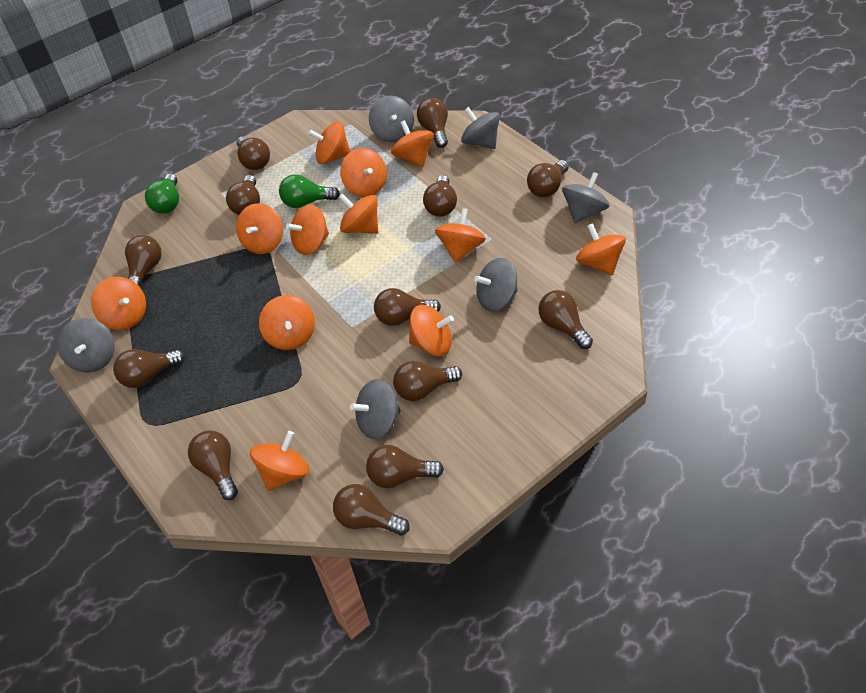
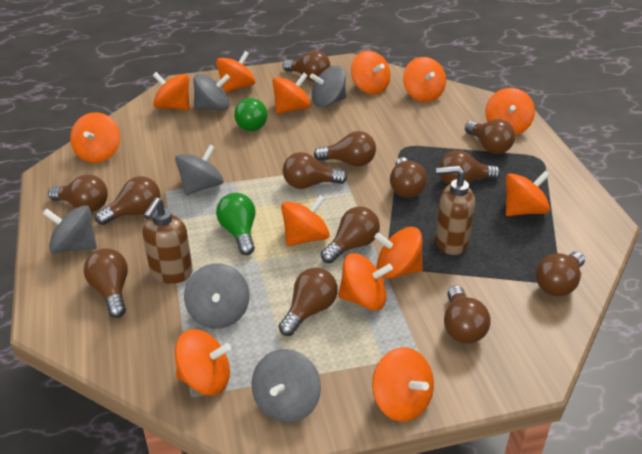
brown soap dispenser: none = 0 -> [142,197,193,284] [435,166,475,255] = 2
orange spinning top: [91,277,146,330] [236,203,283,254] [250,431,309,491] [259,295,315,350] [286,204,329,255] [308,122,351,164] [338,194,378,234] [340,148,387,197] [391,120,434,167] [409,305,454,356] [435,208,486,263] [576,223,626,276] = 12 -> [70,112,120,163] [153,72,190,110] [175,329,231,395] [216,51,255,93] [272,73,311,114] [281,195,330,246] [338,253,393,311] [351,51,390,94] [372,347,434,422] [374,227,423,279] [403,57,446,102] [486,88,535,135] [506,171,550,216] = 13

